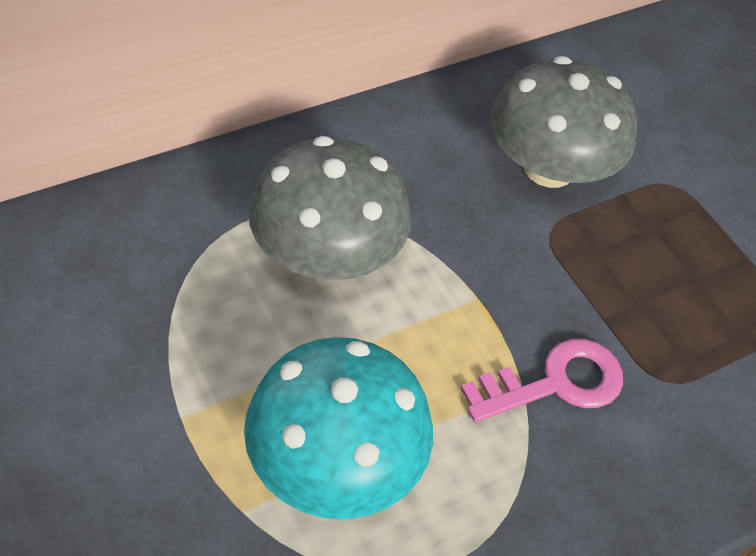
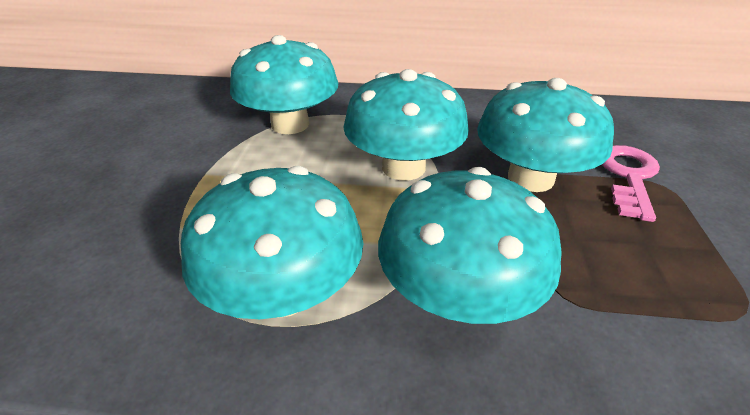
grey mushroom: [248,136,411,280] [490,56,637,188] = 2 -> none = 0
turquoise mushroom: [244,337,433,519] = 1 -> [181,166,364,319] [230,35,338,134] [343,69,469,181] [378,167,562,324] [477,78,614,192] = 5

